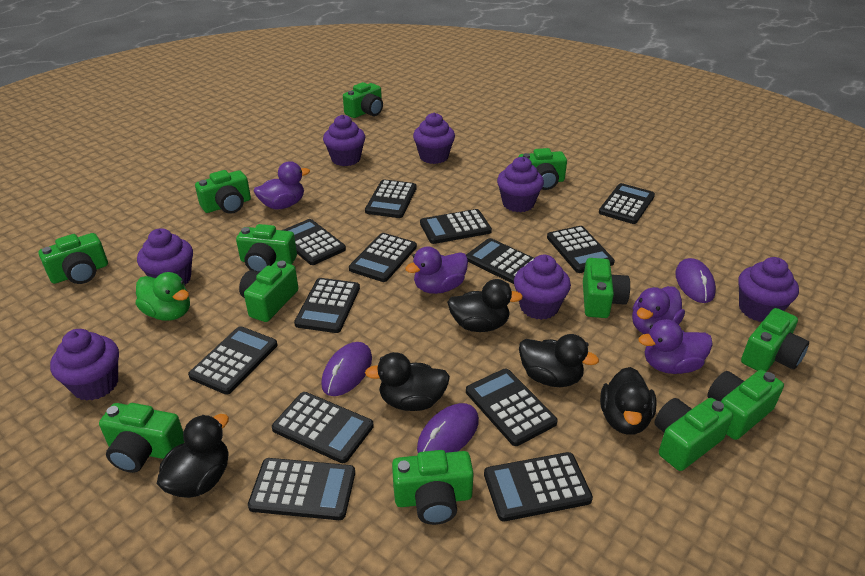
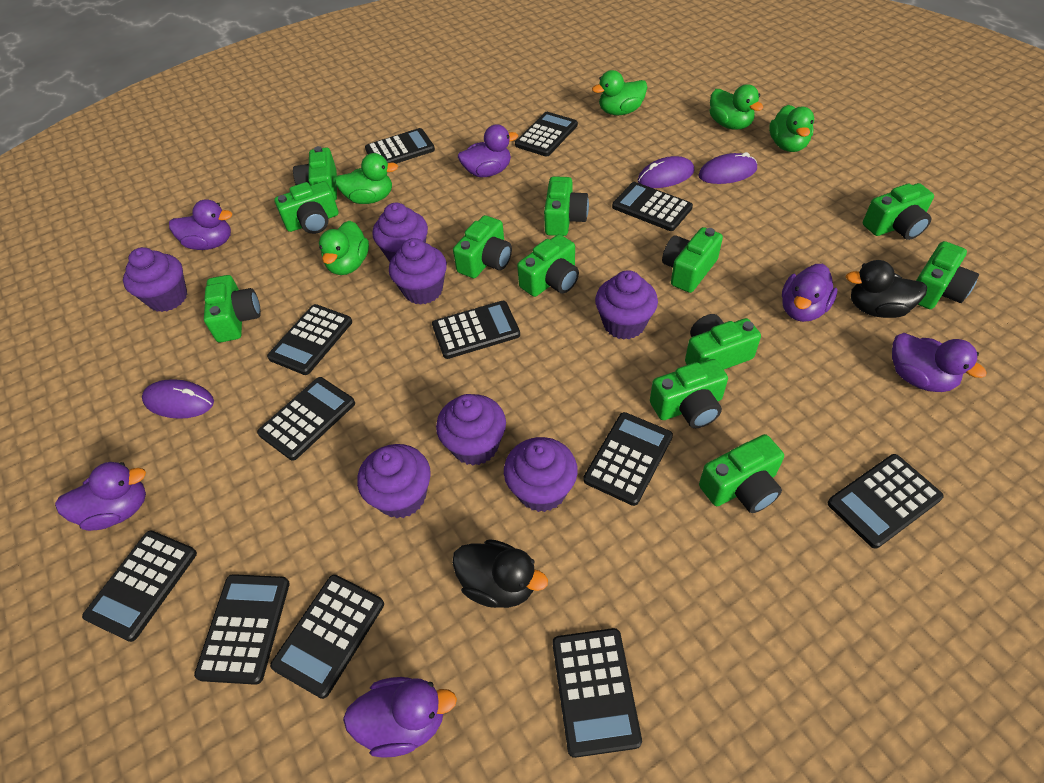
black calculator: [188,326,277,395] [248,458,355,520] [272,392,374,463] [282,219,346,265] [294,278,360,333] [349,233,417,282] [365,179,417,218] [420,209,492,244] [466,238,534,284] [466,369,558,446] [484,452,593,521] [547,226,615,273] [599,183,655,224] = 13 -> [82,531,197,642] [194,574,290,685] [257,377,355,461] [267,304,352,375] [270,575,384,699] [365,128,435,164] [432,301,520,359] [515,112,578,157] [552,628,642,758] [583,412,673,506] [612,182,693,231] [828,454,944,549] = 12
black duck: [157,414,229,498] [365,352,450,411] [447,279,523,332] [519,334,599,387] [600,367,657,435] = 5 -> [452,539,548,608] [846,260,927,318] = 2
green duck: [136,272,190,321] = 1 -> [319,221,369,275] [334,153,398,204] [592,70,647,115] [710,84,763,130] [769,105,814,152] = 5
purple duck: [254,161,310,210] [405,247,468,294] [632,286,685,334] [638,319,713,374] = 4 -> [55,462,146,531] [169,199,232,250] [343,677,457,758] [458,124,518,177] [782,264,837,322] [892,333,987,392] = 6

